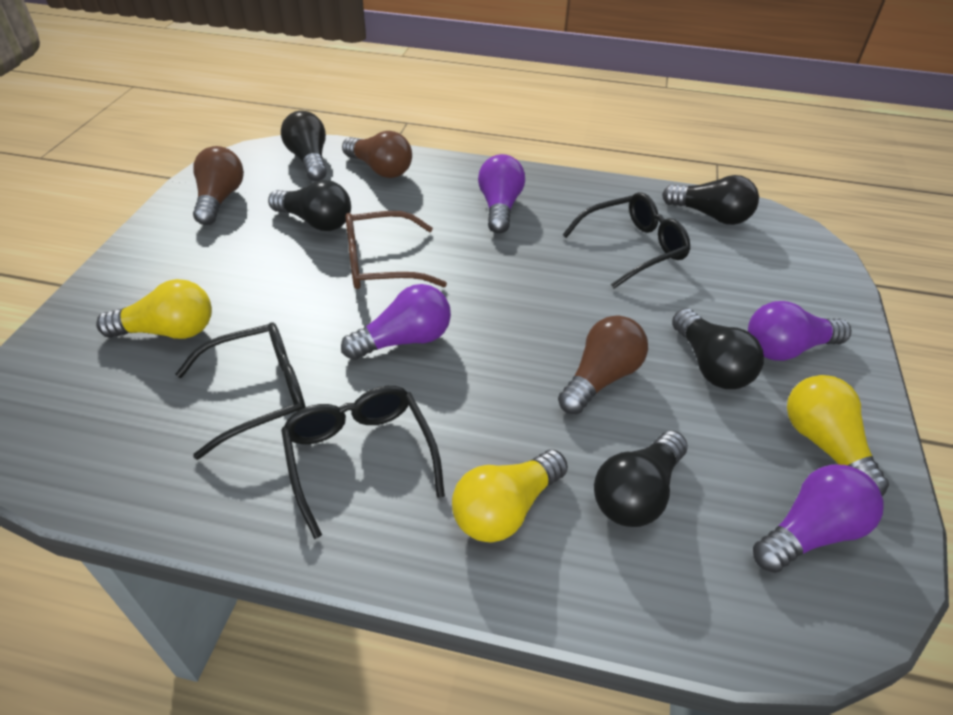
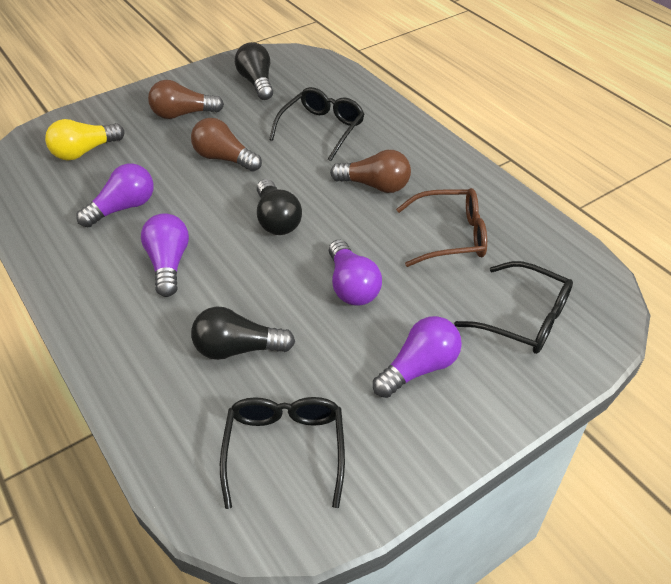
black light bulb: [268,180,351,231] [281,111,327,181] [594,431,688,527] [662,175,759,225] [672,308,764,389] = 5 -> [191,306,295,360] [235,42,273,100] [257,179,302,235] = 3
yellow light bulb: [96,279,212,339] [452,449,568,542] [787,375,889,496] = 3 -> [45,119,124,160] = 1

